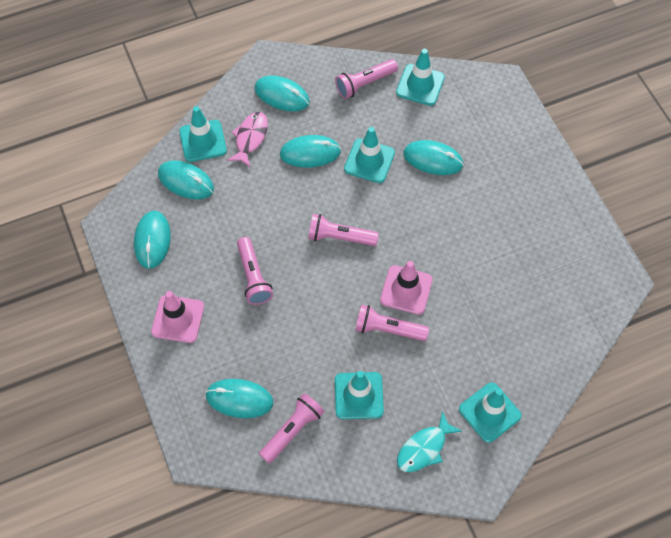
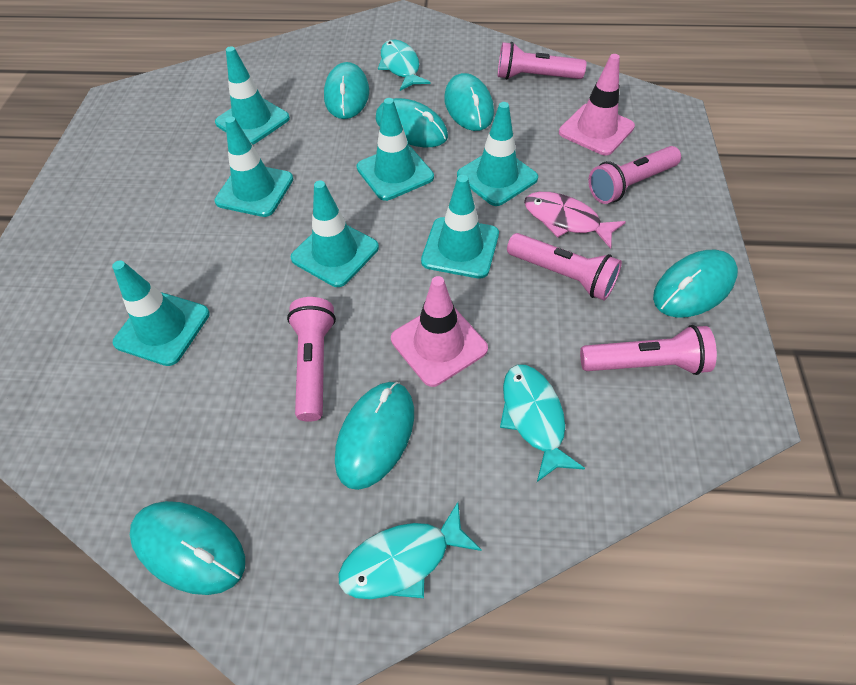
turquoise fish: [397,411,462,472] = 1 -> [338,502,482,599] [378,40,430,91] [500,365,585,482] = 3
turquoise traffic cone: [179,106,227,162] [335,371,384,419] [344,127,395,183] [396,49,445,106] [459,383,521,443] = 5 -> [112,260,210,366] [214,116,293,217] [215,46,290,145] [291,180,379,287] [357,98,434,201] [421,175,499,279] [457,102,538,206] = 7

